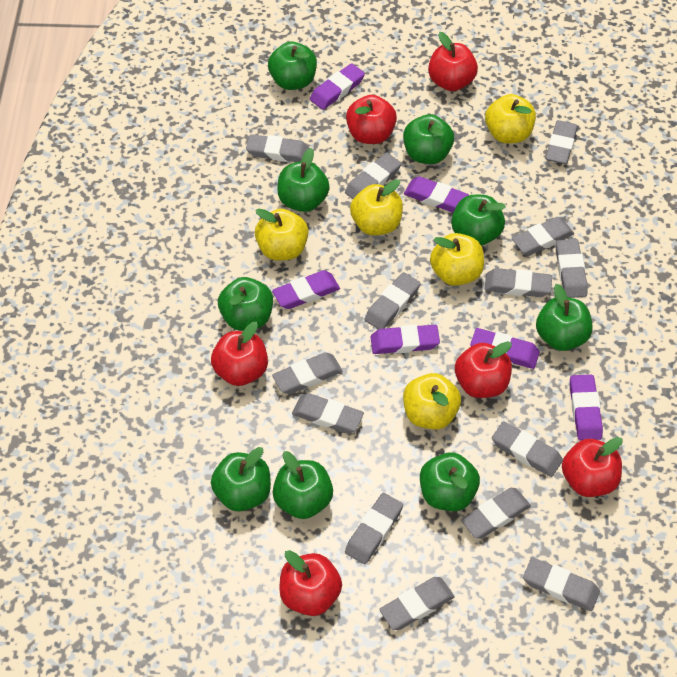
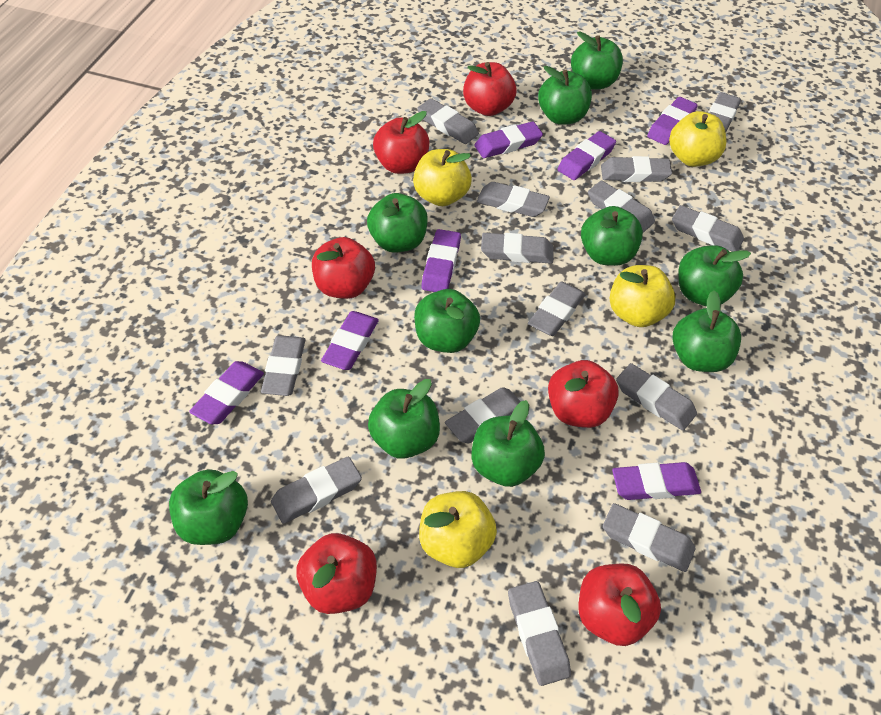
green apple: [211,447,271,511] [218,277,273,331] [268,42,317,90] [273,451,333,519] [277,148,330,212] [403,114,454,164] [420,452,480,511] [451,195,506,246] [536,284,593,351] = 9 -> [169,469,248,545] [367,193,428,253] [368,379,440,459] [414,289,480,353] [472,400,545,487] [538,66,592,125] [571,31,623,89] [581,206,643,266] [672,290,741,372] [679,245,751,306] = 10
purple eraser: [272,270,340,309] [310,63,365,110] [371,325,440,354] [404,176,469,212] [470,328,540,369] [570,375,603,441] = 6 -> [189,361,264,424] [321,311,379,370] [421,229,461,292] [475,121,543,158] [557,131,616,180] [612,462,701,500] [647,97,698,145] = 7
yellow apple: [255,209,308,261] [350,179,403,236] [403,373,461,429] [430,233,484,286] [485,94,536,143] = 5 -> [413,149,472,206] [419,491,497,568] [610,265,675,327] [669,111,726,167] = 4

